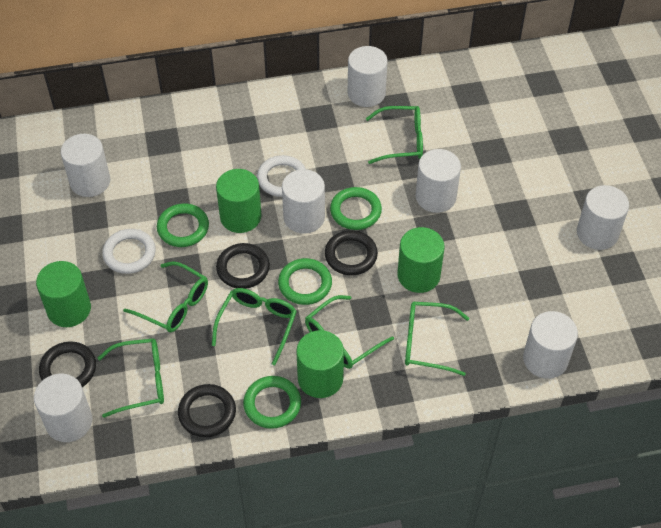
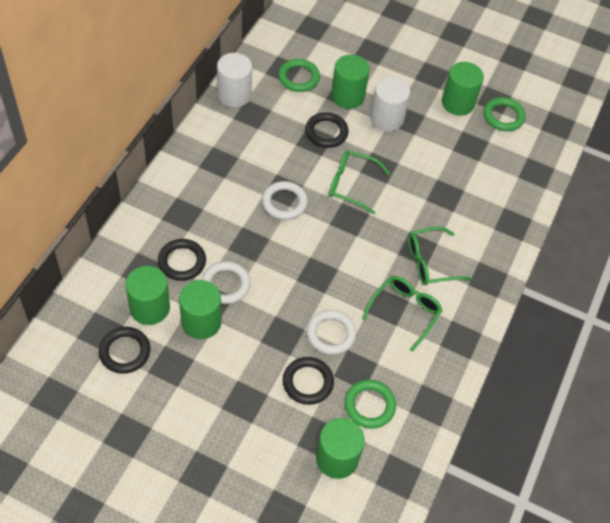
green cylinder: [36,261,91,327] [216,169,262,233] [296,330,344,398] [397,227,445,293] = 4 -> [125,266,170,325] [179,280,221,339] [316,418,365,479] [331,55,370,109] [442,62,484,116] = 5
green glasses: [98,338,164,418] [123,261,208,332] [212,288,297,365] [305,295,394,369] [366,106,423,164] [405,302,469,376] = 6 -> [329,150,390,214] [362,276,443,352] [408,227,472,285] = 3
green ring: [157,203,209,247] [243,376,301,429] [278,258,332,305] [330,187,382,230] = 4 -> [278,59,320,92] [344,380,396,429] [484,97,525,131] = 3
white cylinder: [34,374,92,442] [61,134,110,197] [282,169,325,234] [348,46,388,107] [416,149,461,213] [523,311,578,379] [577,185,629,250] = 7 -> [217,53,252,107] [370,77,410,131] = 2
white ring: [102,229,156,274] [257,155,306,197] = 2 -> [202,261,250,304] [262,181,308,220] [307,310,356,355] = 3

